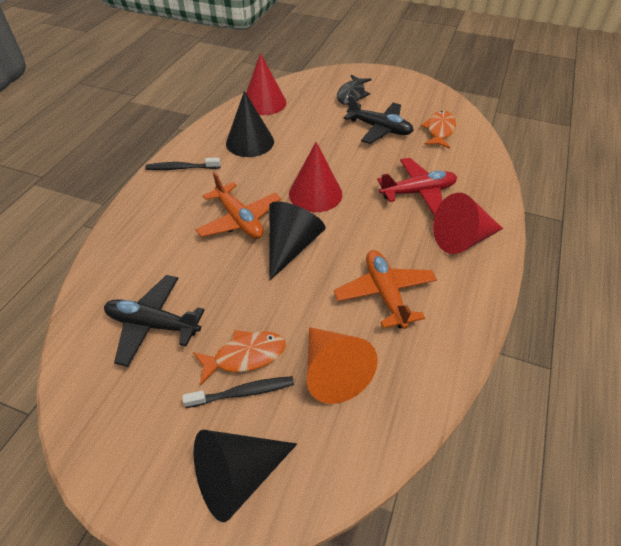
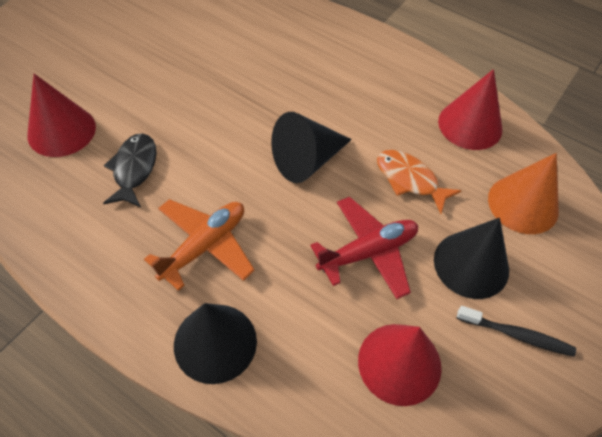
black plane: [104,275,204,367] [343,95,414,144] = 2 -> none = 0
black toothbrush: [145,158,221,170] [182,376,294,408] = 2 -> [456,306,576,357] = 1
orange fish: [193,330,286,385] [421,111,456,149] = 2 -> [377,150,461,214] = 1
orange plane: [195,172,281,239] [334,250,437,329] = 2 -> [144,199,255,291] = 1

